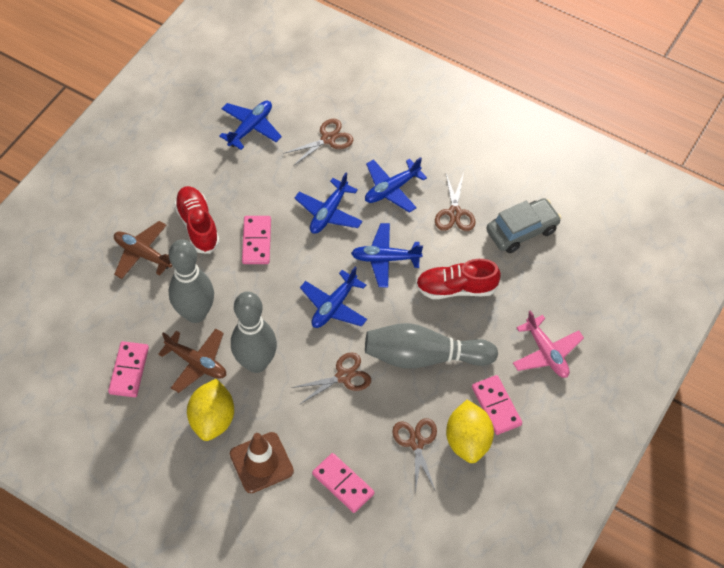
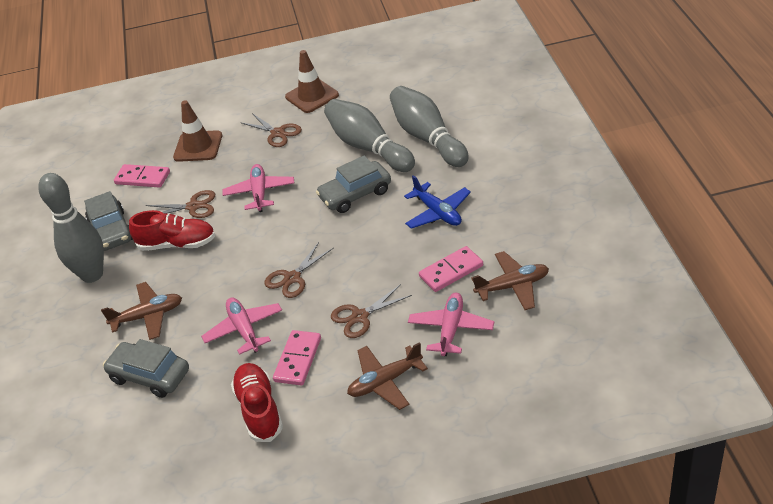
blue plane: [219,101,282,150] [294,173,363,234] [300,266,367,328] [351,223,423,288] [365,157,427,213] = 5 -> [404,175,471,229] = 1
brown plane: [114,221,172,279] [158,328,226,393] = 2 -> [101,282,182,340] [347,342,428,410] [472,251,549,310] = 3
brown traffic cone: [230,432,294,493] = 1 -> [173,100,222,162] [285,50,339,113] = 2
grey car: [486,198,561,253] = 1 -> [84,191,133,251] [103,339,189,398] [316,155,391,213] = 3
pink domino: [108,341,149,397] [242,216,271,264] [312,453,375,513] [472,375,522,435] = 4 -> [114,164,170,188] [273,330,321,385] [419,246,483,292] = 3
pink plane: [513,310,584,378] = 1 -> [201,298,282,355] [222,164,294,212] [408,292,494,356] = 3
yellow lemon: [187,379,234,441] [446,400,494,463] = 2 -> none = 0

